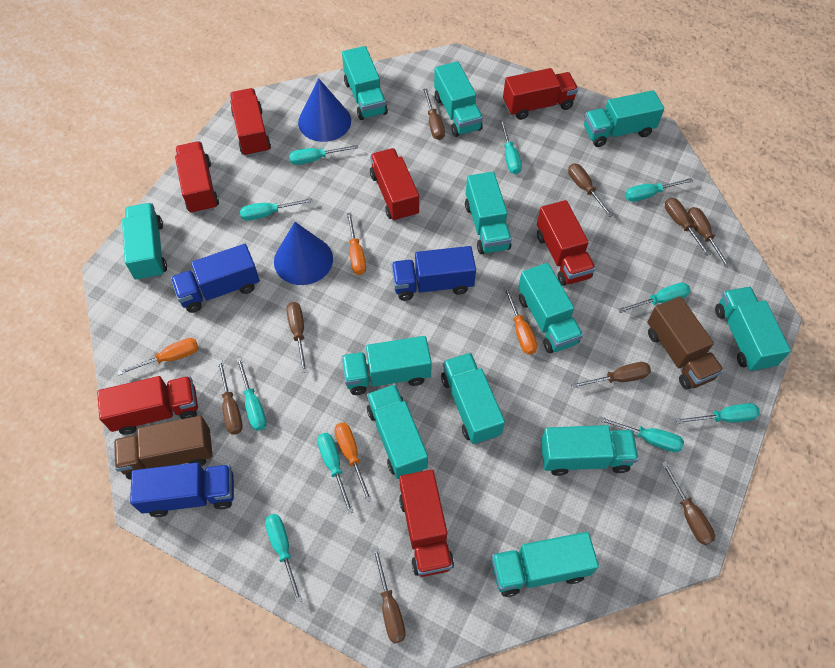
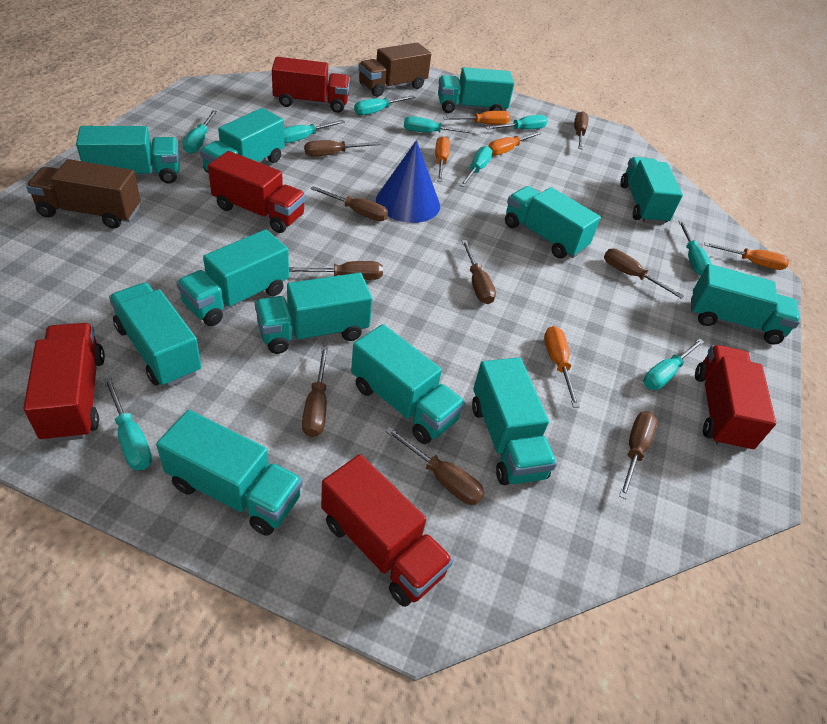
blue cone: [274,222,333,285] [298,78,351,142] = 2 -> [376,140,440,223] = 1
blue truck: [130,463,234,517] [171,244,260,313] [392,246,476,301] = 3 -> none = 0
orange screwdriver: [117,338,198,375] [334,422,372,502] [347,212,366,275] [504,286,537,355] = 4 -> [435,136,450,182] [443,111,511,125] [488,131,542,155] [544,326,580,408] [704,242,789,270] = 5
red truck: [97,376,198,435] [175,141,219,214] [230,88,271,157] [370,148,419,222] [399,470,454,577] [503,68,578,120] [537,200,596,286] = 7 -> [23,323,105,442] [208,151,306,233] [272,57,350,113] [321,454,453,607] [695,345,776,452] = 5
turquoise screwdriver: [236,357,267,431] [240,198,312,221] [265,514,302,603] [289,145,358,165] [317,433,353,514] [500,120,522,174] [598,416,684,452] [618,283,691,313] [625,178,693,202] [676,403,760,424] = 10 -> [103,377,152,470] [182,110,217,154] [284,120,345,143] [354,95,415,115] [404,116,475,134] [460,146,493,187] [485,115,548,130] [643,339,704,390] [678,220,712,276] = 9

